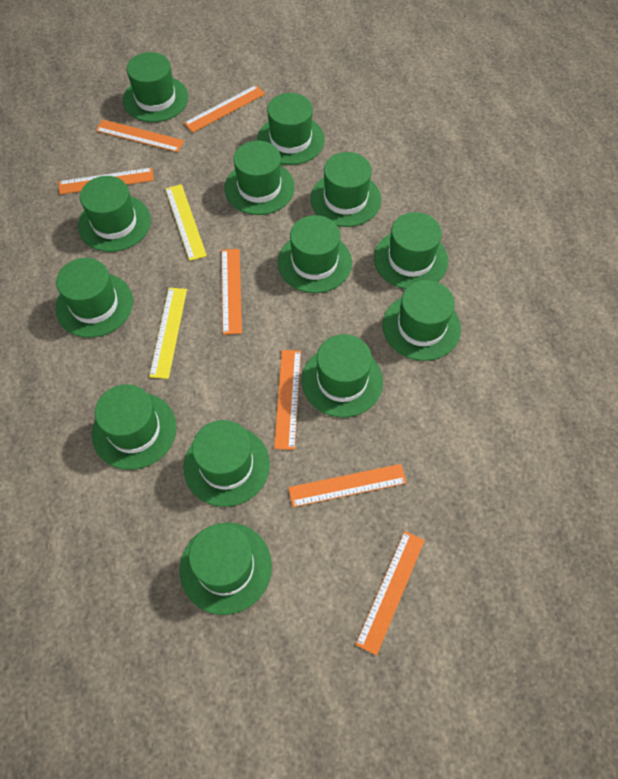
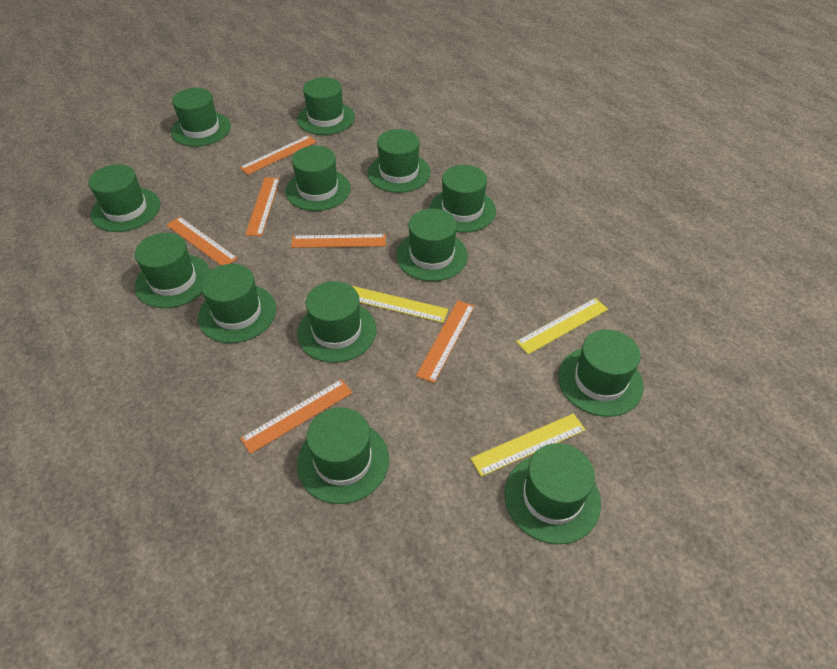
orange ruler: [59,168,154,195] [95,119,184,152] [184,85,265,133] [222,249,242,335] [274,350,301,450] [288,464,407,507] [355,531,425,656] = 7 -> [166,217,238,265] [240,135,317,175] [240,379,353,454] [245,177,280,236] [291,234,386,248] [416,300,475,383] = 6
yellow ruler: [149,288,187,379] [165,184,207,261] = 2 -> [352,286,449,323] [470,413,586,477] [516,298,608,355] = 3

